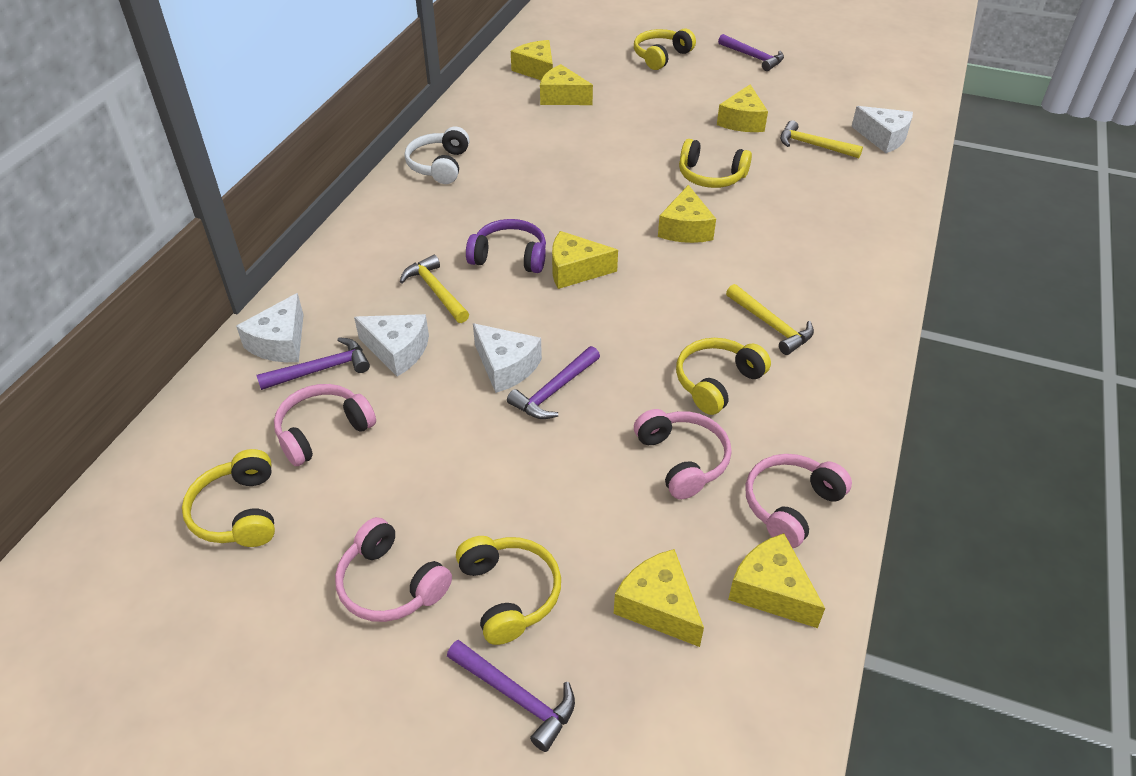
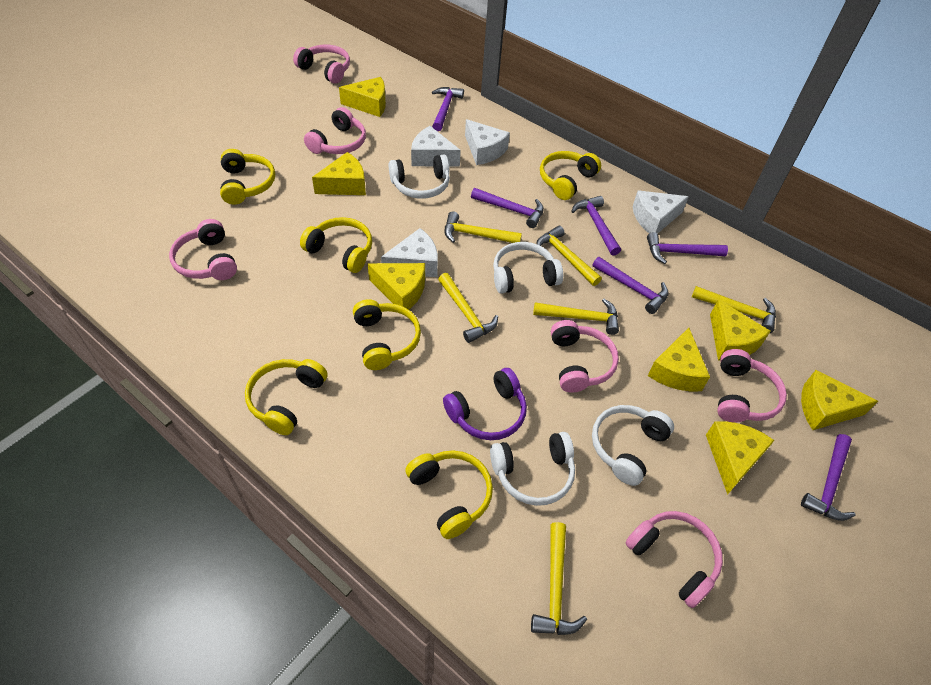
pink headphones: [274,384,376,466] [335,517,452,622] [634,409,731,499] [745,454,852,548] = 4 -> [169,219,237,280] [293,45,350,84] [304,107,366,154] [551,320,619,393] [626,511,723,608] [717,349,787,423] = 6
purple hammer: [256,337,370,390] [447,640,575,752] [507,346,600,419] [718,34,784,71] = 4 -> [432,87,464,131] [471,188,544,228] [571,196,621,255] [592,257,669,314] [647,232,728,264] [801,434,856,521] = 6
white headphones: [404,126,470,184] = 1 -> [389,154,450,199] [490,432,575,506] [493,242,563,294] [592,405,674,486] = 4
yellow hammer: [400,255,469,323] [726,284,814,355] [780,120,863,158] = 3 -> [438,273,498,343] [444,211,522,243] [531,522,587,635] [533,299,619,335] [536,226,602,286] [692,286,776,333] = 6
yellow headphones: [182,449,275,547] [456,536,561,645] [634,29,696,70] [676,338,771,415] [679,139,752,188] = 5 -> [220,149,275,205] [245,359,328,435] [300,217,372,273] [353,299,421,370] [405,450,493,539] [540,151,601,200] = 6

